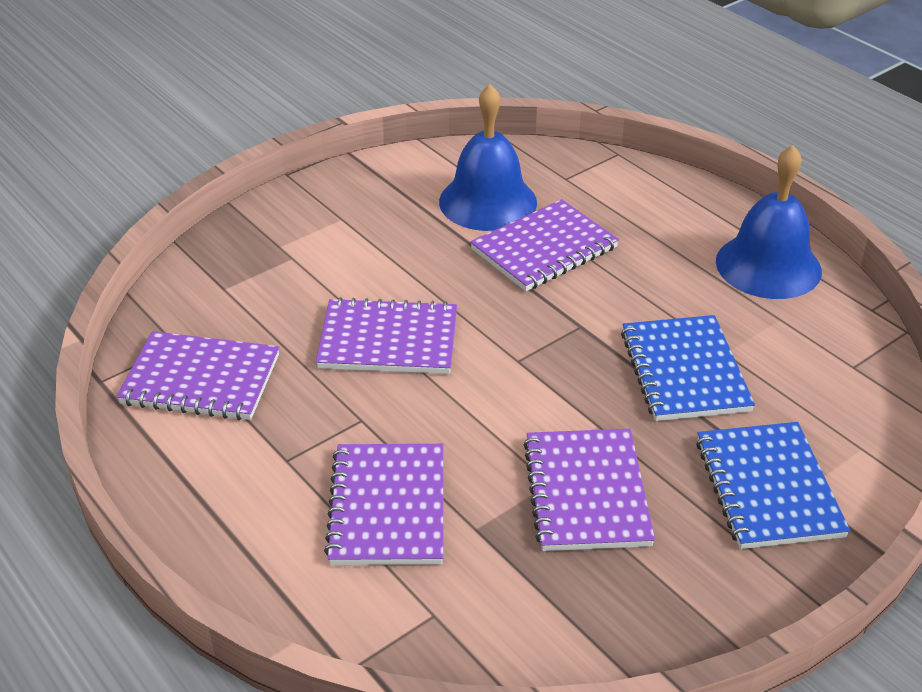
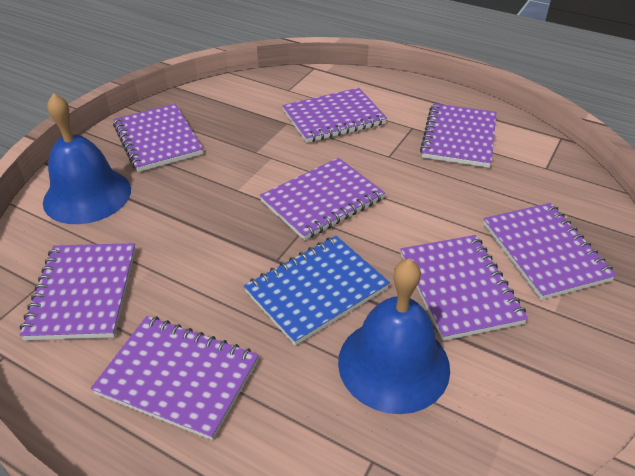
blue notebook: [621,315,755,421] [696,422,850,549] = 2 -> [244,236,390,345] = 1
purple notebook: [116,331,279,420] [316,297,457,374] [324,444,444,565] [470,199,619,291] [524,429,655,551] = 5 -> [19,243,136,340] [91,316,259,440] [113,104,203,172] [260,158,385,240] [282,88,387,143] [400,235,528,341] [420,103,497,168] [483,203,617,300] = 8

